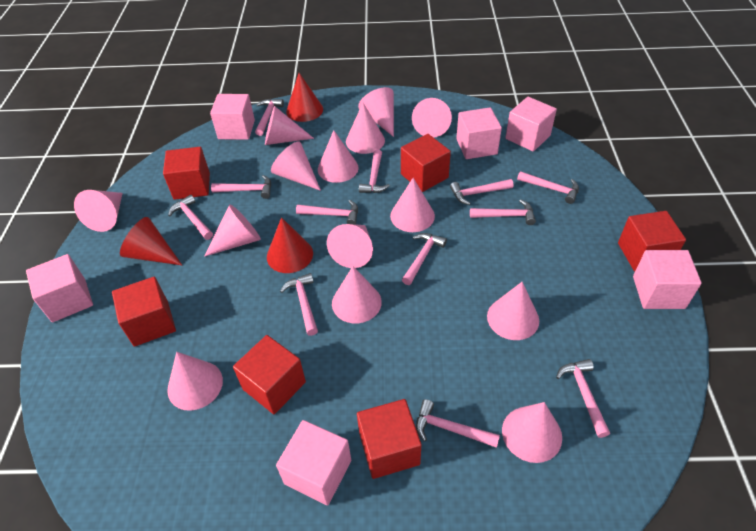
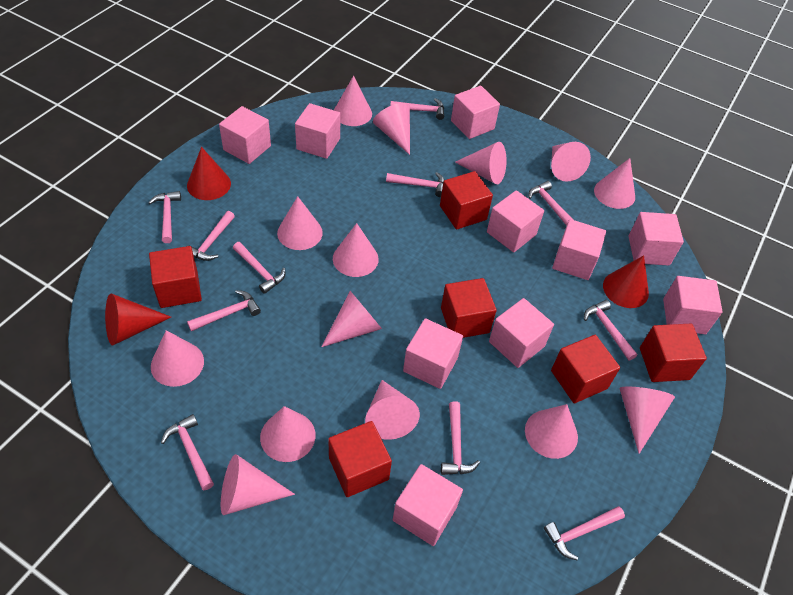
pink cube: [26,254,93,322] [210,94,255,140] [276,420,351,505] [456,107,502,159] [506,97,557,152] [633,250,702,309] = 6 -> [219,106,271,164] [295,103,340,159] [393,464,463,546] [403,318,463,389] [451,86,500,139] [487,190,544,252] [489,298,554,368] [552,219,606,280] [628,212,684,266] [663,276,723,334] = 10
pink hammer: [168,195,213,240] [211,175,271,199] [255,99,284,136] [280,273,318,336] [296,200,358,224] [359,149,390,193] [402,233,447,285] [416,399,500,448] [450,179,513,205] [470,199,536,225] [517,171,579,204] [556,359,610,438] = 12 -> [148,191,181,243] [161,414,214,490] [187,211,235,261] [187,290,261,331] [233,242,285,294] [386,172,444,197] [390,98,444,120] [441,401,480,475] [529,181,573,226] [544,506,625,560] [584,300,637,360] = 11

